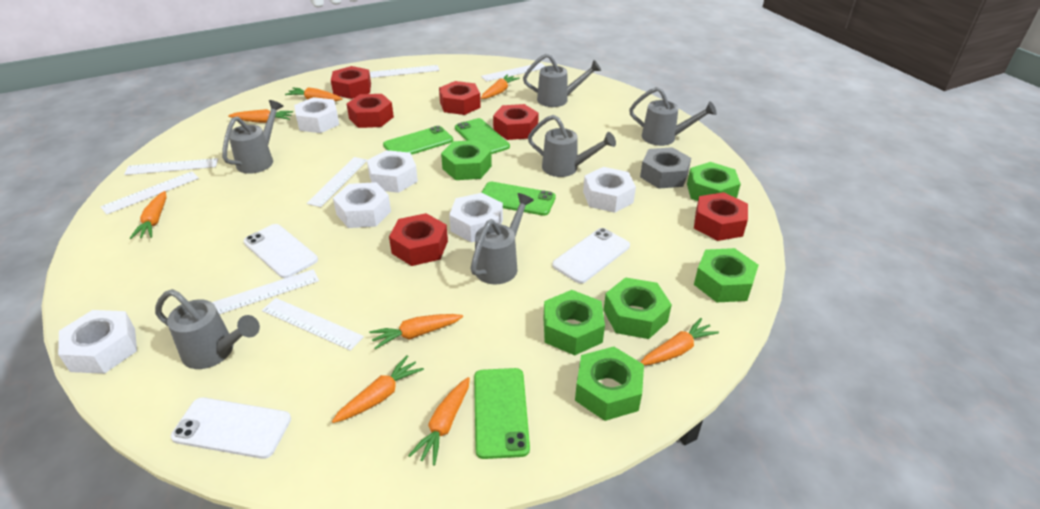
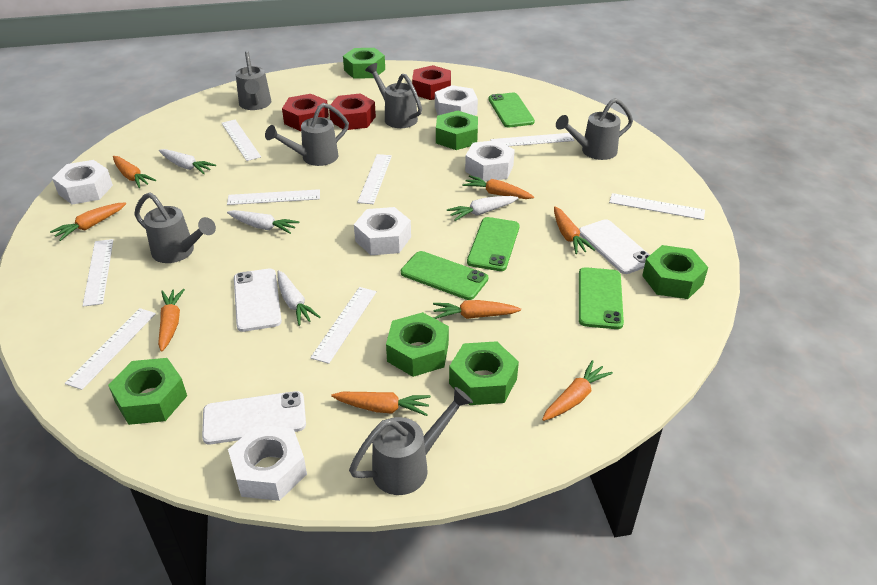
grey nut: [640,147,691,189] = 1 -> none = 0
red nut: [331,66,371,99] [347,94,394,128] [389,213,448,266] [439,81,481,115] [493,104,539,140] [694,192,748,241] = 6 -> [282,94,329,131] [329,93,376,130] [412,65,451,100] = 3
white carrot: none = 0 -> [159,149,216,174] [227,210,299,234] [277,270,320,326] [447,196,518,221] = 4
white nut: [58,310,137,374] [294,97,339,133] [333,182,391,228] [367,150,418,193] [449,193,503,242] [583,167,636,213] = 6 -> [52,160,113,204] [228,425,307,501] [354,207,411,255] [435,85,478,116] [465,140,515,182] = 5
white ruler: [100,172,199,215] [124,158,218,175] [212,269,319,314] [262,298,364,351] [306,157,367,207] [370,65,440,78] [481,63,545,82] = 7 -> [65,308,156,390] [83,239,113,307] [222,120,261,161] [227,189,320,205] [310,287,377,364] [358,154,392,204] [490,133,574,146] [609,193,705,220] = 8

